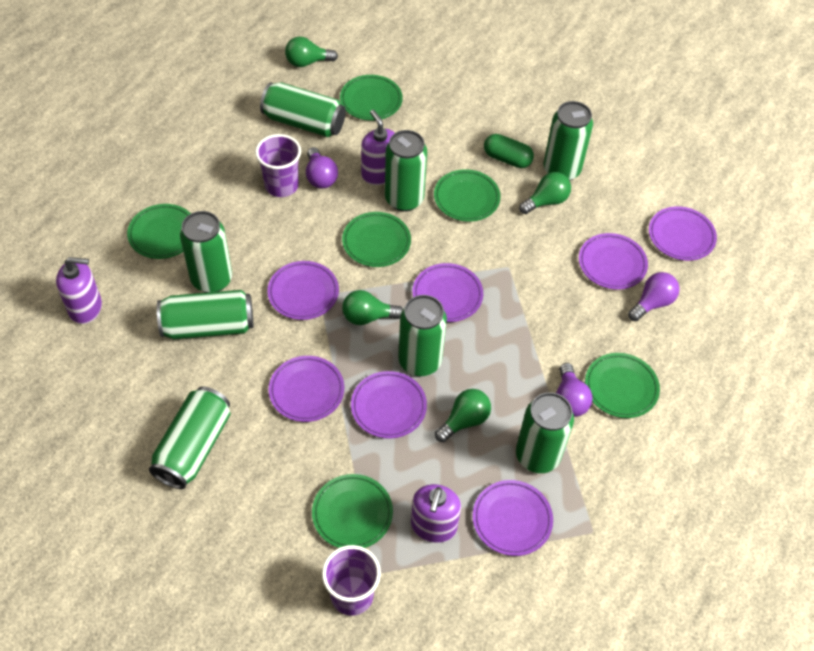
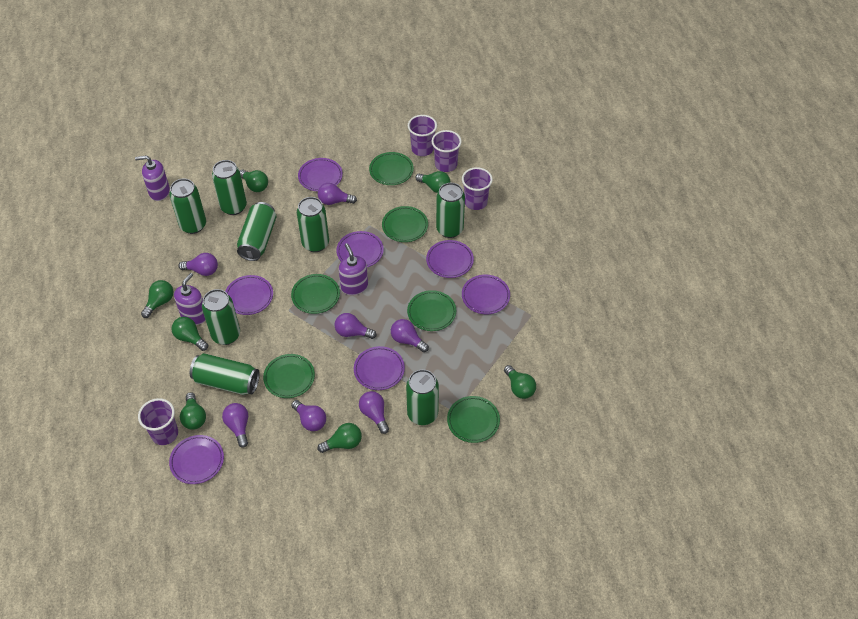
green capsule: [484,134,534,168] = 1 -> none = 0
green light bulb: [285,37,338,67] [342,290,403,325] [435,389,491,442] [519,172,571,214] = 4 -> [141,280,173,318] [171,317,208,351] [180,392,206,430] [240,170,268,192] [317,423,362,453] [415,171,451,193] [504,365,536,399] = 7
purple cup: [255,134,301,197] [322,545,381,616] = 2 -> [138,398,178,445] [408,115,437,156] [432,130,462,172] [462,167,493,210] = 4
purple light bulb: [306,147,338,189] [556,363,593,417] [628,272,680,321] = 3 -> [178,253,218,276] [222,403,248,448] [291,400,326,431] [318,183,357,205] [335,313,377,339] [359,391,389,434] [391,319,429,352] = 7

